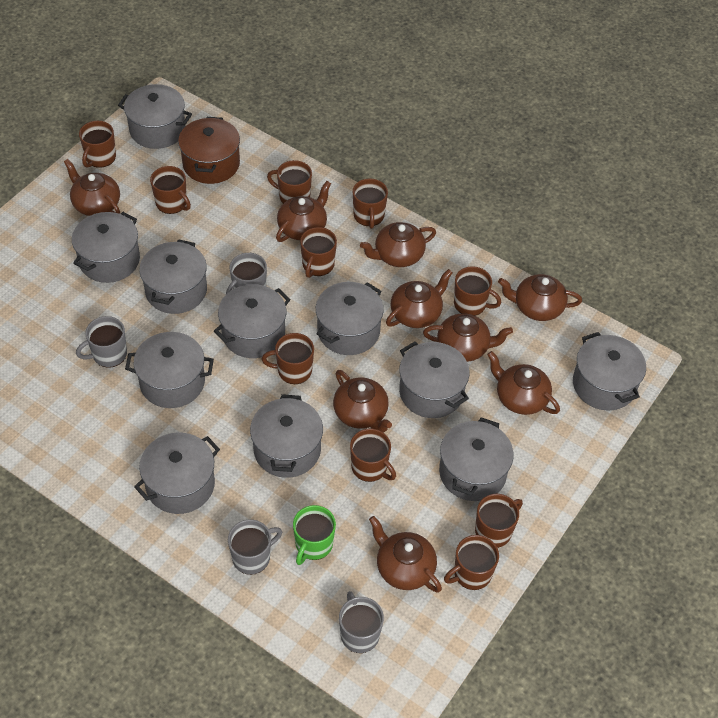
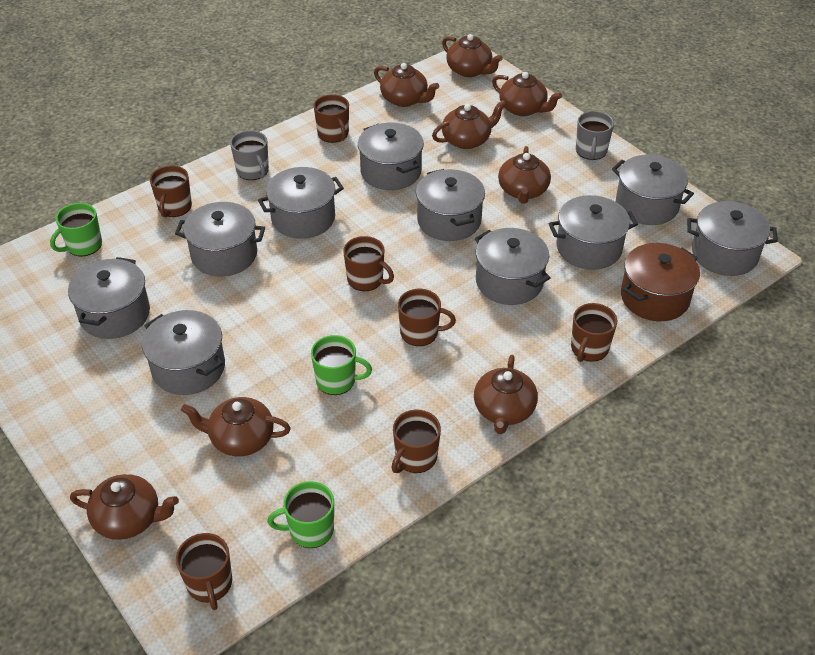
brown mug: [79,121,116,168] [150,166,191,214] [262,333,314,384] [267,160,312,203] [300,227,337,278] [350,429,396,482] [353,179,388,229] [444,535,499,590] [454,266,501,316] [475,494,523,548] = 10 -> [150,165,192,218] [176,533,232,610] [314,94,349,143] [343,236,394,291] [391,410,441,473] [398,289,456,346] [571,303,617,362] = 7
brown teapot: [64,159,120,216] [276,181,331,242] [333,370,392,433] [360,222,436,267] [369,516,442,593] [386,269,453,328] [423,313,513,362] [487,351,560,415] [498,274,582,321] = 9 -> [70,474,179,540] [181,397,291,456] [374,63,439,107] [432,100,506,149] [442,34,503,77] [474,355,538,434] [492,72,562,116] [498,146,551,204] = 8
green mug: [293,505,336,565] = 1 -> [50,203,102,256] [267,481,334,548] [311,335,372,395] = 3
grey mug: [76,316,127,368] [226,253,267,294] [228,520,282,575] [339,591,384,653] = 4 -> [230,130,269,180] [576,111,614,160] = 2
grey pot: [72,212,140,283] [118,84,192,149] [125,332,214,408] [134,433,220,514] [139,239,207,314] [214,284,291,358] [250,394,323,478] [316,282,384,355] [399,342,470,418] [439,417,513,501] [573,332,646,411] = 11 -> [68,257,150,339] [142,310,225,395] [175,202,265,277] [258,167,344,239] [358,122,424,190] [416,169,485,241] [475,228,551,305] [549,195,638,270] [612,155,694,225] [687,201,778,276] = 10

